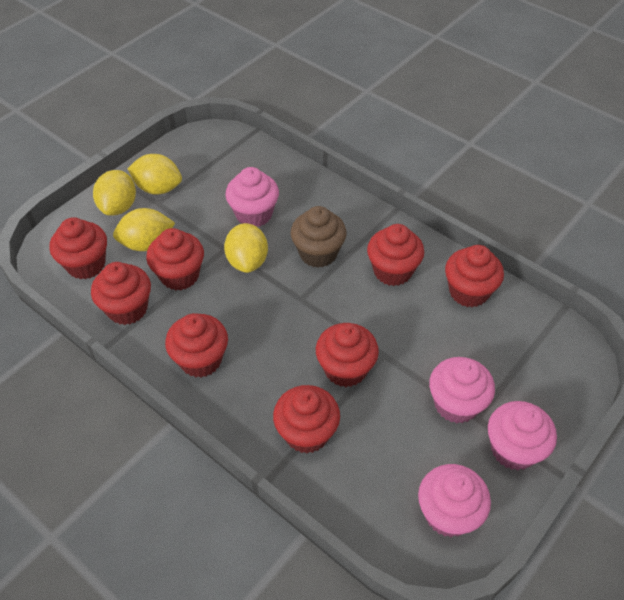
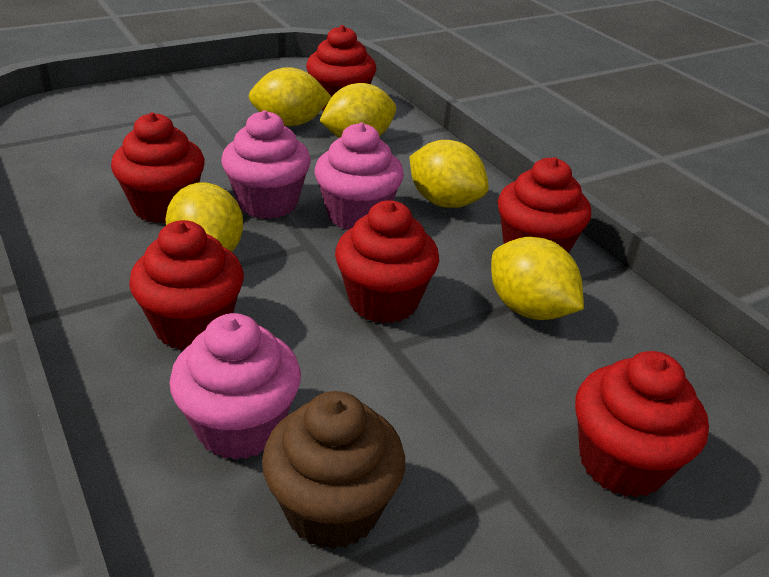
pink cupcake: [225,167,279,227] [418,464,491,537] [429,357,495,423] [488,401,557,470] = 4 -> [169,313,301,460] [221,110,311,219] [315,122,404,230] = 3
red cupcake: [49,217,107,279] [91,262,151,325] [146,228,204,290] [165,313,228,378] [273,385,340,453] [316,323,379,387] [367,224,424,286] [445,245,504,307] = 8 -> [111,112,205,223] [129,220,244,350] [306,25,376,110] [335,200,439,324] [498,157,591,253] [575,351,709,498] = 6
yellow lemon: [93,170,136,215] [113,208,175,251] [127,154,182,195] [224,223,268,273] = 4 -> [165,183,243,252] [248,67,331,126] [319,83,396,138] [410,140,489,208] [491,237,584,320] = 5

